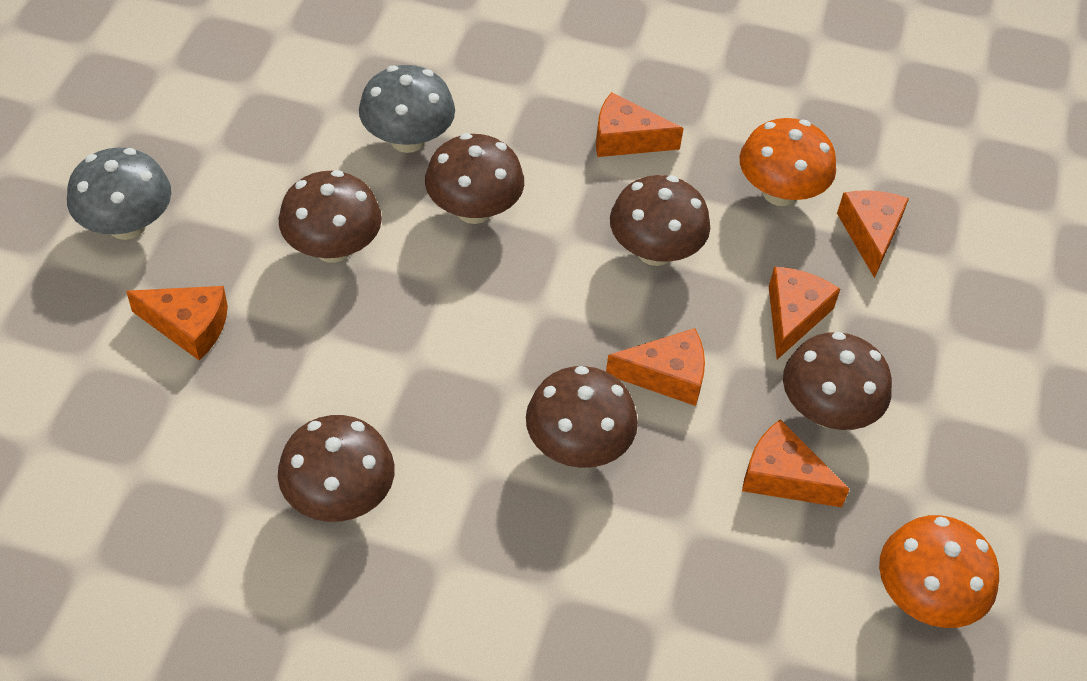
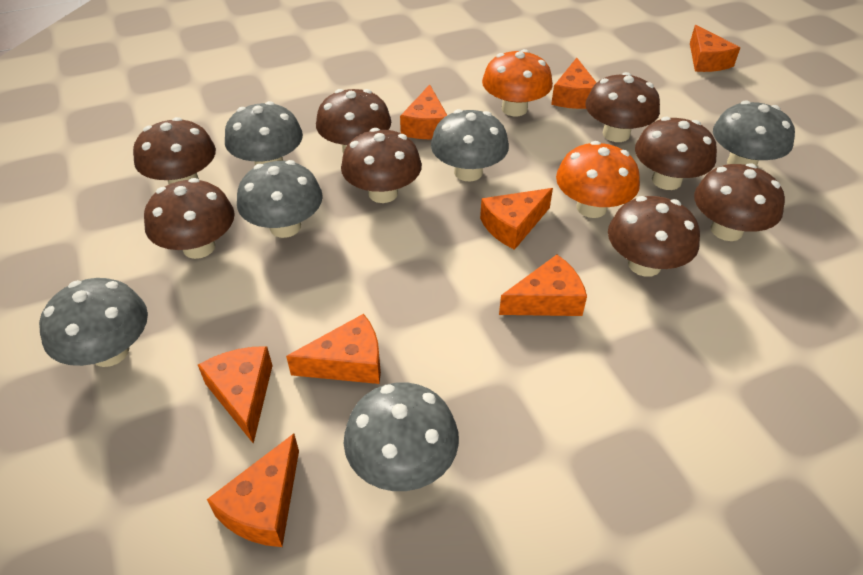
brown mushroom: [278,415,395,522] [279,170,382,263] [425,133,524,224] [526,366,638,468] [610,175,710,266] [783,332,892,430] = 6 -> [133,117,216,184] [144,178,235,259] [316,89,391,153] [341,128,422,203] [585,72,660,142] [608,196,700,277] [635,117,717,190] [694,163,785,241] = 8
grey mushroom: [67,148,171,240] [359,65,455,153] = 2 -> [39,278,148,367] [225,101,303,165] [237,160,323,238] [344,382,459,491] [431,109,509,182] [713,100,795,167] = 6
orange cheese: [126,286,228,360] [596,92,684,157] [606,328,705,406] [742,419,850,507] [769,267,840,360] [837,190,909,278] = 6 -> [198,346,272,444] [207,433,299,547] [286,314,381,384] [400,84,447,139] [480,188,553,250] [499,255,587,316] [551,58,597,109] [690,25,740,72] = 8

